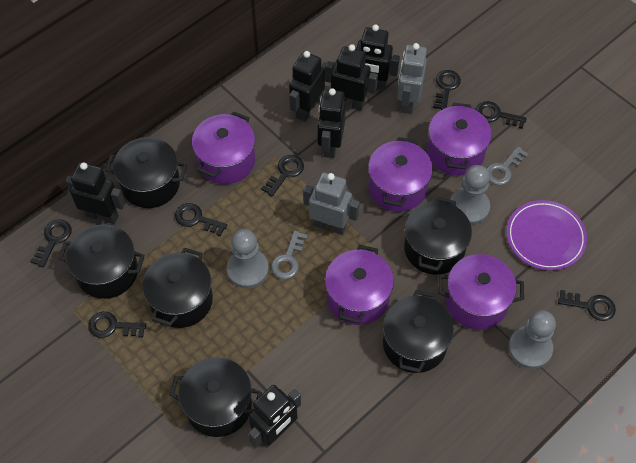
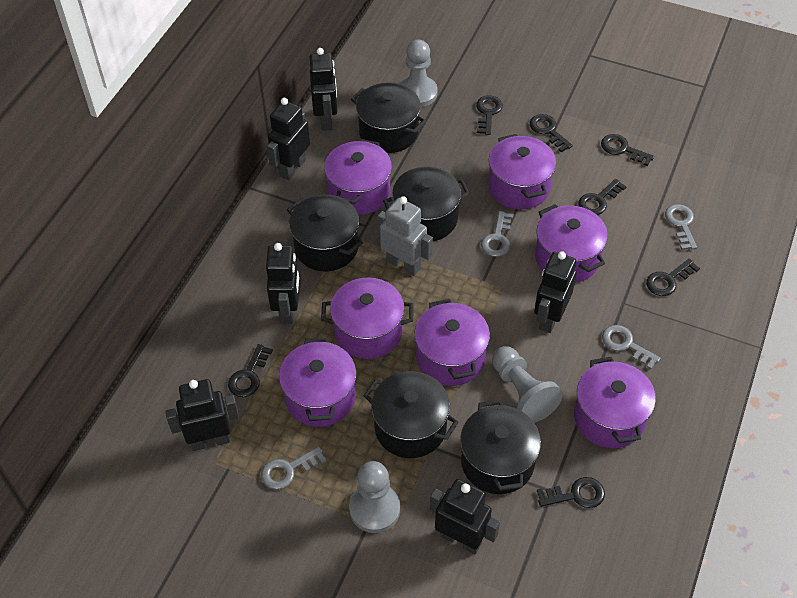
black pot: [58,224,145,299] [105,137,187,208] [142,248,213,328] [169,357,262,437] [383,290,454,373] [404,197,472,275] = 6 -> [287,195,363,271] [351,82,427,153] [363,371,459,458] [383,167,470,241] [460,400,541,494] = 5
grey key: [271,231,308,279] [486,147,529,185] = 2 -> [261,447,326,489] [481,211,514,257] [602,325,661,369] [665,204,697,250] = 4
grey robot: [303,172,360,235] [397,43,427,114] = 2 -> [377,196,433,276] = 1
purple plate: [506,200,587,271] = 1 -> none = 0
purple pot: [192,111,255,184] [325,245,394,325] [368,137,433,212] [427,103,492,176] [438,254,524,330] = 5 -> [279,337,356,427] [321,277,414,359] [324,139,392,215] [414,299,490,386] [489,134,556,210] [535,204,608,283] [574,357,656,448] = 7

